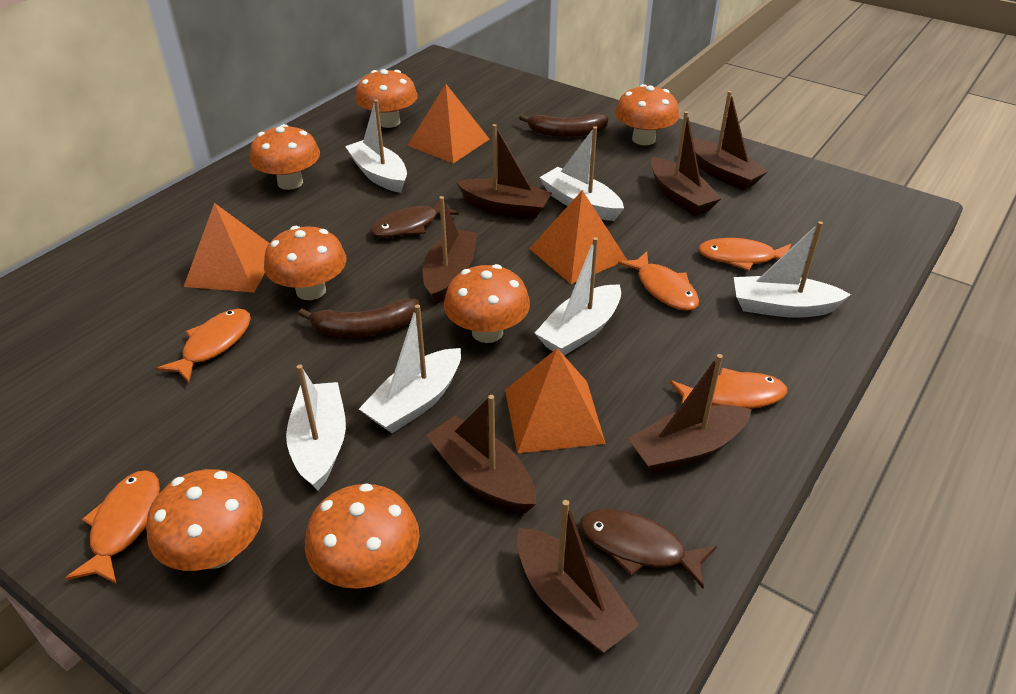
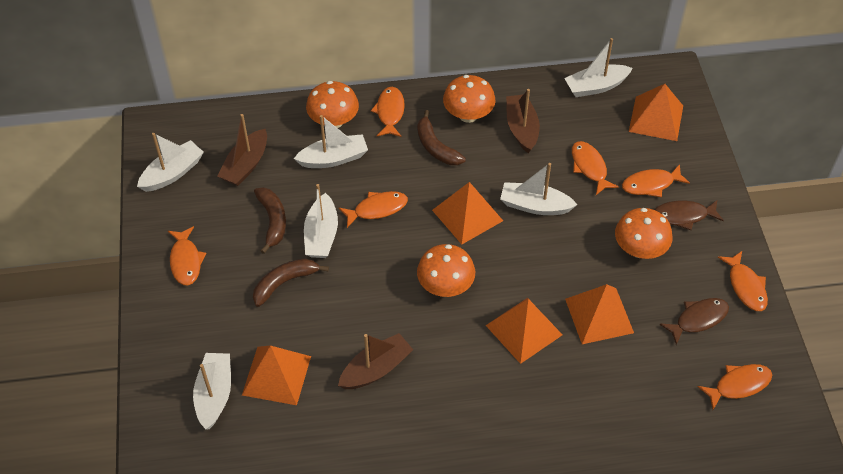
brown banana: [298,298,420,338] [519,114,609,137] = 2 -> [253,259,329,307] [254,187,286,254] [417,110,466,165] = 3
brown boat: [422,196,477,304] [426,395,536,513] [456,124,552,219] [517,500,639,652] [628,354,752,473] [651,111,722,216] [693,91,768,191] = 7 -> [218,114,267,186] [338,333,413,389] [506,89,540,153] = 3
orange fish: [65,470,160,584] [157,309,251,383] [618,251,699,311] [670,368,787,409] [698,238,791,271] = 5 -> [168,226,206,285] [339,191,408,228] [371,87,405,137] [572,141,619,195] [622,164,690,197] [698,364,772,410] [718,251,768,311] = 7
orange mushroom: [146,469,262,571] [250,124,320,190] [264,226,346,300] [305,483,419,589] [355,69,418,128] [444,264,530,343] [615,84,679,145] = 7 -> [306,81,359,128] [417,244,475,297] [443,75,496,123] [615,208,672,259] = 4
orange pyramid: [184,203,269,293] [407,84,490,163] [505,348,606,453] [529,190,627,284] = 4 -> [242,346,311,405] [432,182,503,245] [486,298,562,364] [565,284,634,344] [629,84,683,141] = 5

